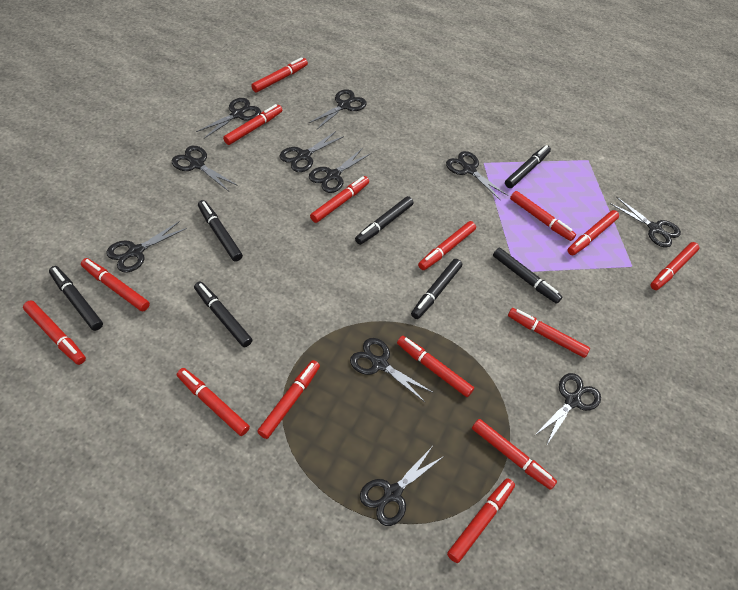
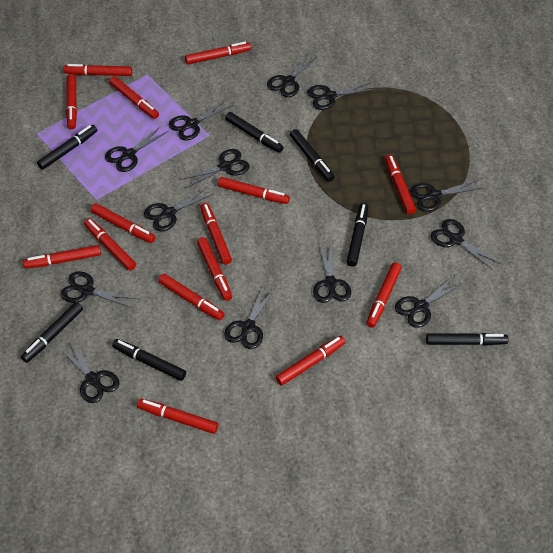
black scissors: [106,221,187,273] [172,146,238,191] [196,98,261,139] [279,131,344,172] [309,89,367,129] [309,148,371,193] [350,338,432,402] [360,447,444,526] [446,151,509,201] [534,373,601,446] [610,197,681,248] = 11 -> [58,340,119,403] [61,271,138,308] [105,126,168,172] [144,187,213,231] [169,100,233,141] [180,149,250,188] [224,285,275,349] [267,54,318,97] [307,82,375,110] [313,243,351,303] [395,276,463,328] [411,180,482,212] [431,219,501,270] = 13

